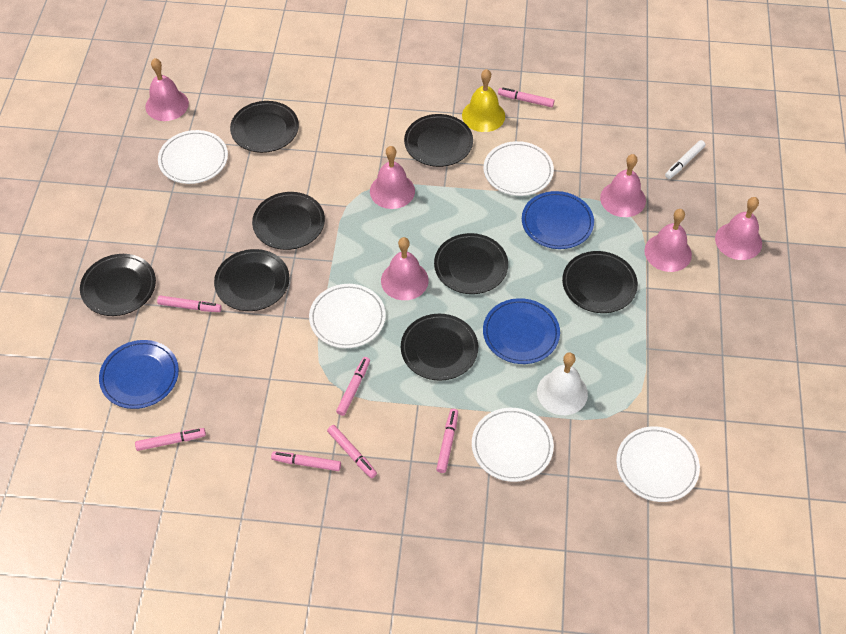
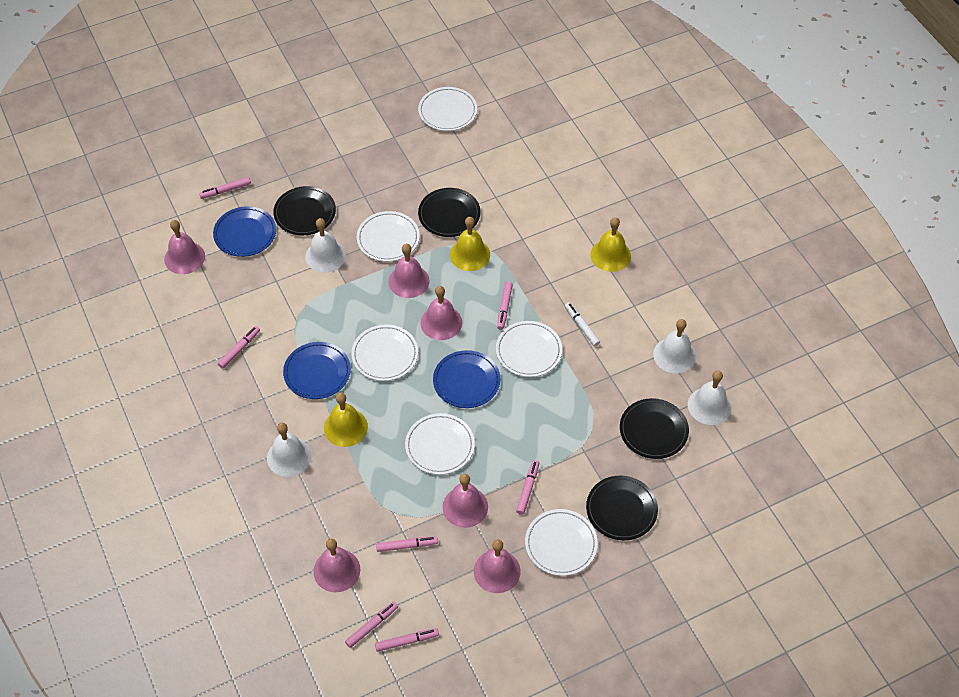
black plate: [80,254,156,316] [214,249,289,311] [230,101,299,153] [252,192,325,250] [401,314,478,381] [404,114,473,167] [434,233,508,294] [562,251,638,313] = 8 -> [273,186,336,235] [418,188,480,237] [586,476,658,540] [620,398,689,459] = 4
white bell: [537,352,588,415] = 1 -> [267,423,312,477] [305,218,346,273] [653,319,696,374] [688,370,731,425] = 4
white plate: [158,130,228,184] [309,284,386,348] [472,408,554,482] [484,141,554,196] [616,426,700,502] = 5 -> [351,325,418,381] [357,211,420,262] [405,413,475,475] [418,87,477,131] [496,321,562,377] [525,509,598,576] = 6
yellow bell: [462,69,505,132] = 1 -> [324,393,368,447] [450,217,490,271] [590,217,631,272] = 3

